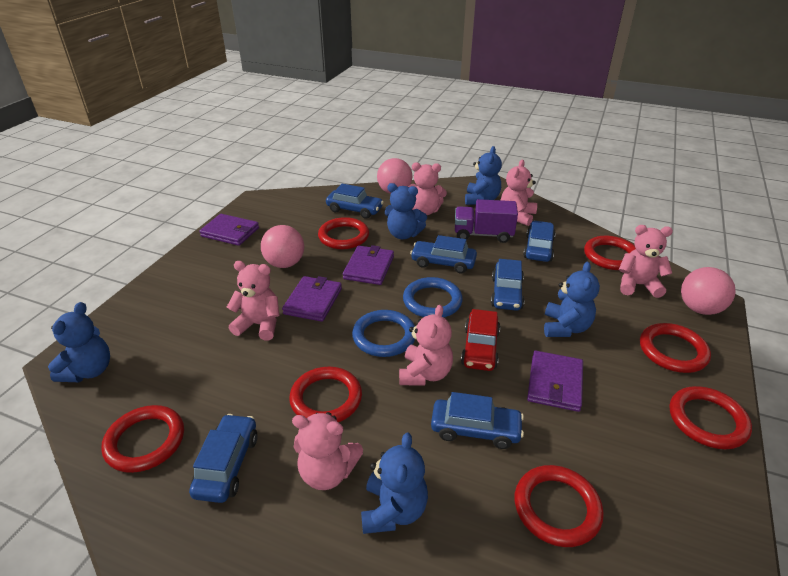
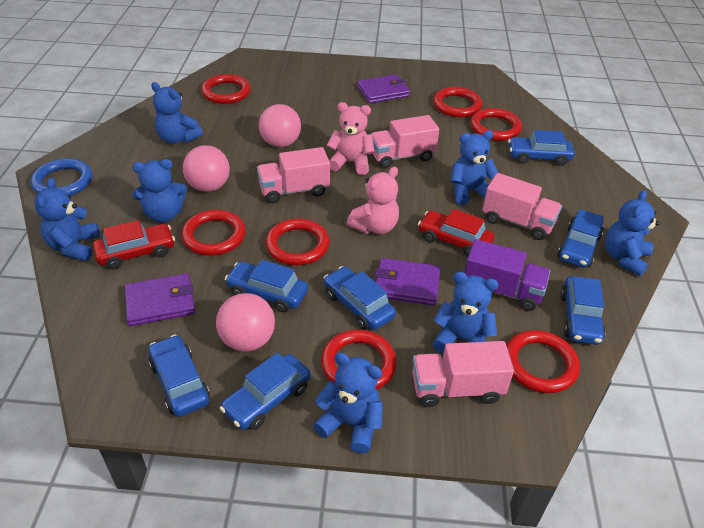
blue car: [189,414,258,503] [326,184,384,218] [410,235,477,273] [431,392,524,449] [491,259,524,311] [523,221,556,262] = 6 -> [149,335,210,417] [220,352,311,430] [225,259,308,312] [323,266,396,330] [508,130,575,166] [558,209,604,268] [560,276,606,345] = 7
blue ring: [352,310,415,357] [403,277,463,318] = 2 -> [31,158,92,196] = 1
blue teddy bear: [48,302,110,382] [361,432,428,534] [385,183,427,239] [465,146,502,205] [544,262,600,337] = 5 -> [34,178,100,261] [132,159,187,223] [151,82,203,144] [313,352,383,454] [432,272,498,353] [451,130,499,205] [605,190,660,276] = 7
pink teddy bear: [227,261,280,341] [292,412,363,490] [399,305,453,386] [409,162,447,215] [501,160,537,226] [619,225,673,298] = 6 -> [327,102,375,175] [347,167,399,234] = 2
pink truck: none = 0 -> [257,147,330,203] [370,115,439,168] [412,341,514,407] [482,173,562,240] = 4
purple wallet: [199,214,259,246] [282,276,342,322] [343,245,394,285] [527,351,583,412] = 4 -> [125,273,195,326] [357,75,410,103] [375,258,441,306] = 3
red car: [461,309,500,371] = 1 -> [93,220,175,269] [418,209,494,256] = 2

